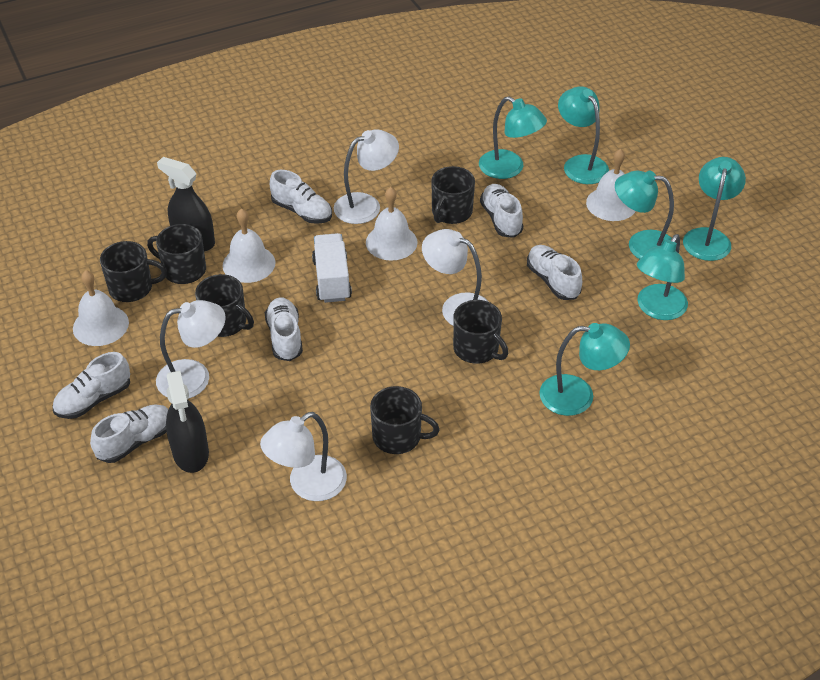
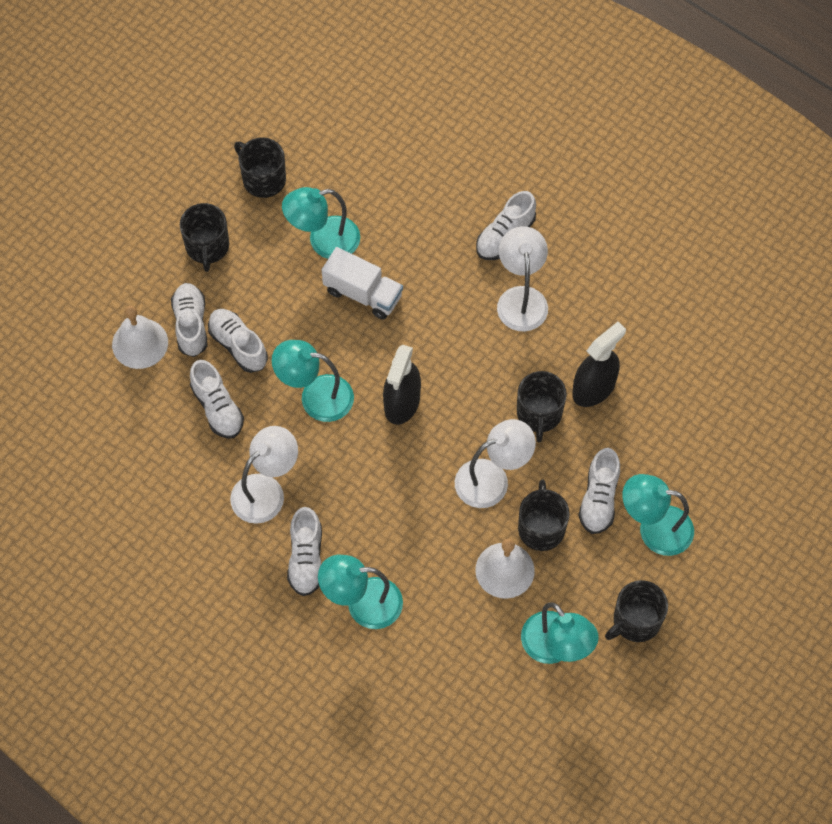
black mug: [100,241,167,302] [147,224,206,284] [195,274,254,337] [370,386,440,454] [431,166,475,224] [453,300,508,364] = 6 -> [180,203,229,272] [234,137,286,198] [517,371,567,442] [518,480,570,551] [605,580,668,642] = 5
turquoise lamp: [479,97,547,179] [539,323,630,416] [558,87,609,184] [615,171,674,259] [637,234,688,320] [683,157,746,261] = 6 -> [272,340,354,422] [282,187,360,259] [318,555,403,629] [521,602,599,664] [622,474,694,556] = 5
white bell: [73,270,129,346] [222,208,276,283] [366,187,418,261] [586,149,635,221] = 4 -> [112,306,168,369] [475,539,535,599] = 2
white lamp: [156,300,226,399] [260,412,347,501] [334,129,399,224] [422,229,489,325] = 4 -> [230,426,298,524] [455,419,536,508] [497,226,548,331] = 3

